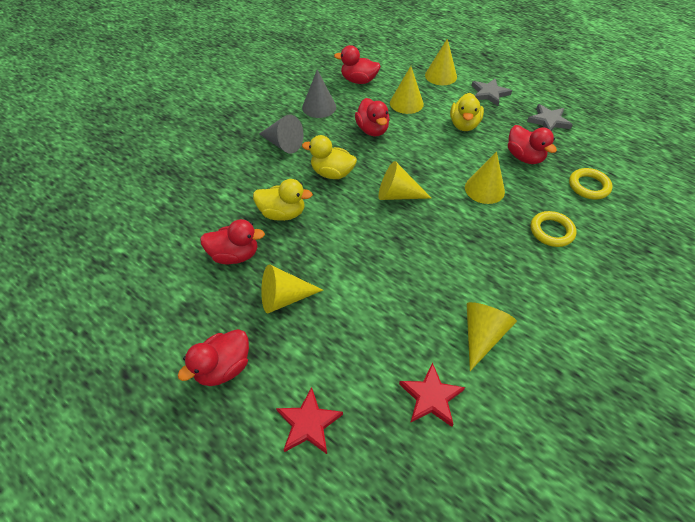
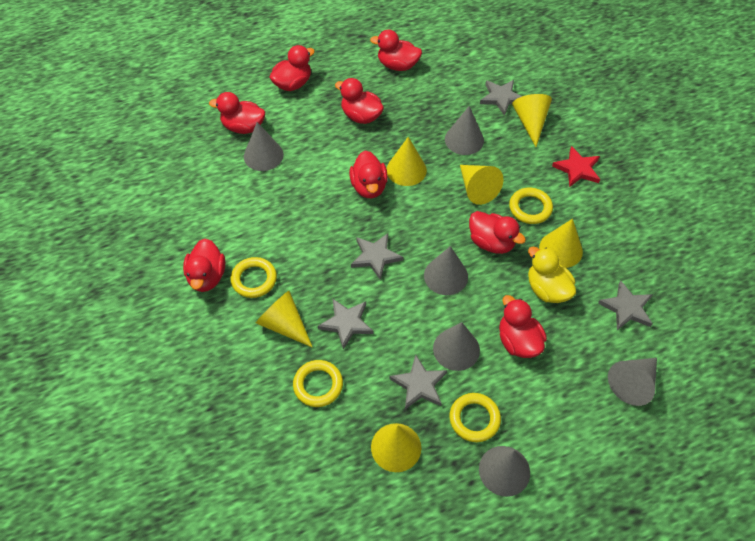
grey cone: [259,114,304,154] [302,70,336,118] = 2 -> [244,122,284,171] [424,246,468,295] [433,322,480,371] [445,106,484,155] [479,446,530,497] [608,358,657,406] = 6
grey star: [472,79,512,106] [527,104,573,131] = 2 -> [318,298,374,350] [351,233,403,280] [390,355,447,409] [480,80,522,116] [598,280,653,330] = 5
red duck: [177,329,249,386] [200,219,265,264] [334,45,381,84] [355,98,390,136] [508,125,557,164] = 5 -> [183,238,225,292] [209,92,265,134] [270,45,315,91] [335,78,384,124] [349,150,388,198] [370,30,422,71] [469,211,526,254] [499,295,547,358] = 8
red star: [276,387,343,454] [399,362,465,427] = 2 -> [552,146,600,187] = 1
yellow duck: [253,179,313,221] [302,135,357,179] [450,93,484,131] = 3 -> [528,247,576,303] = 1
yellow ring: [530,211,577,247] [569,168,613,199] = 2 -> [230,257,277,298] [293,360,343,407] [449,393,501,442] [509,188,553,224] = 4

